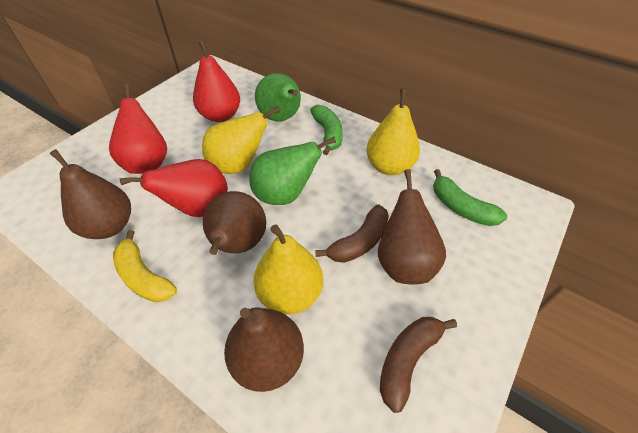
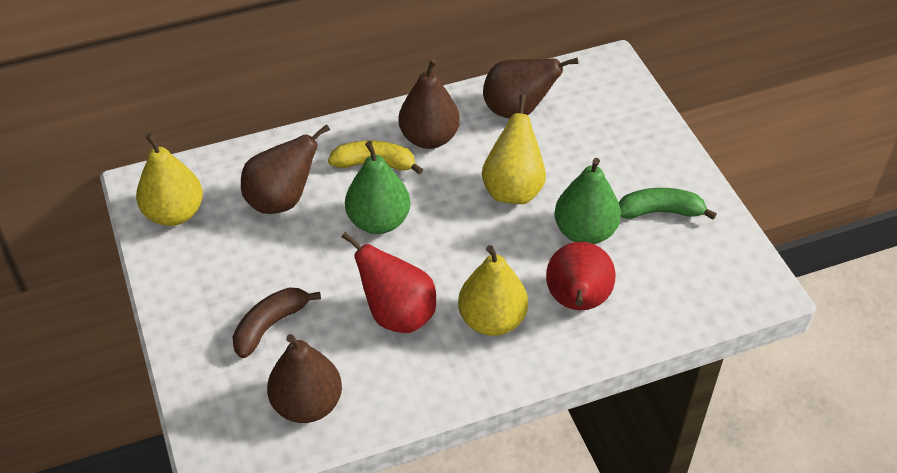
brown banana: [315,205,389,263] [380,317,457,413] = 2 -> [233,288,321,358] = 1
green banana: [310,105,343,155] [433,169,507,226] = 2 -> [619,188,717,220] = 1
red pear: [109,84,167,174] [119,159,228,217] [193,40,240,122] = 3 -> [341,232,436,333] [546,242,615,310] = 2

